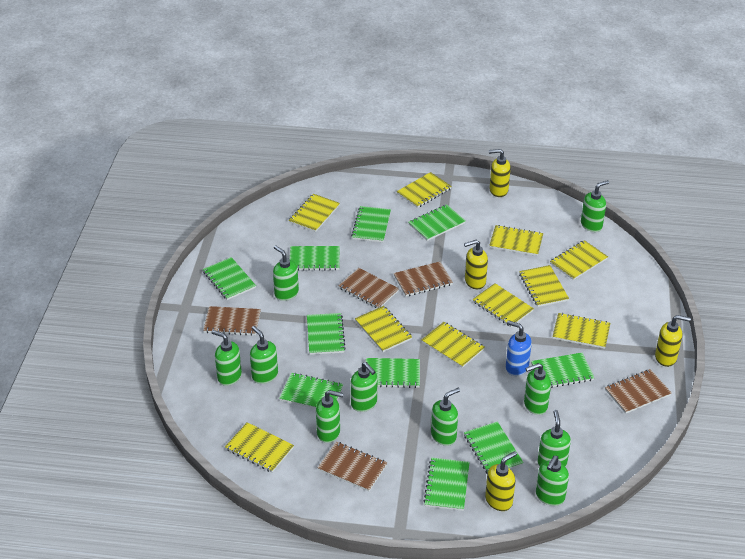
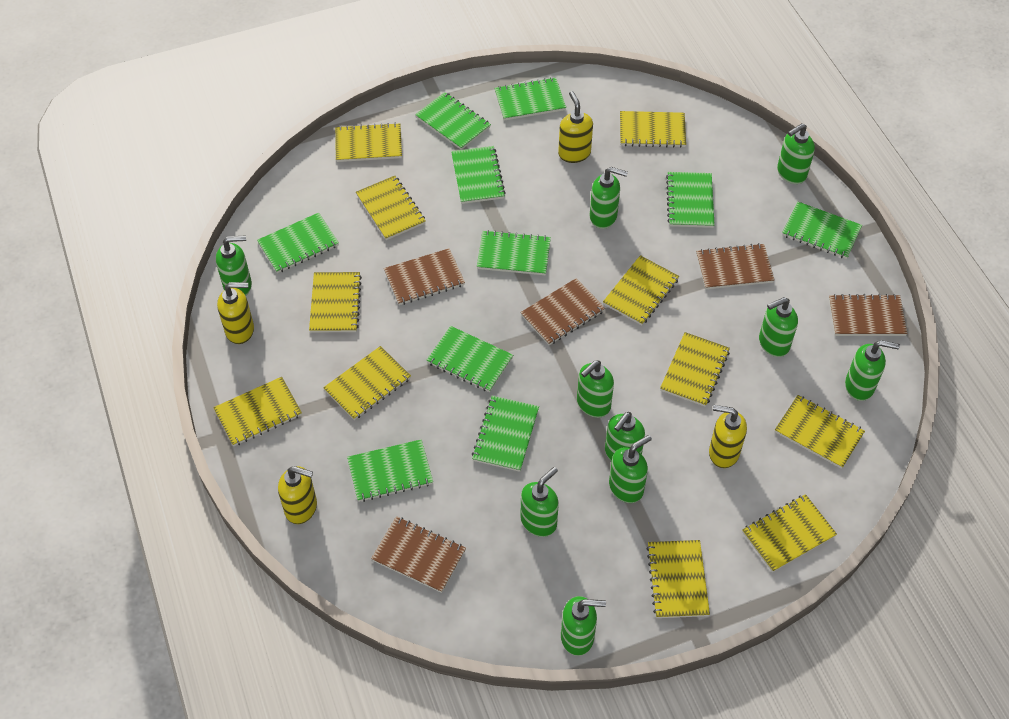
blue soap dispenser: [506,320,532,376] = 1 -> none = 0
yellow notebook: [225,422,294,472] [289,194,340,232] [355,306,412,352] [397,172,452,208] [422,322,485,368] [473,283,534,327] [489,225,543,256] [519,265,569,307] [550,240,608,280] [553,313,610,349] = 10 -> [213,377,302,446] [309,272,362,333] [323,346,411,420] [335,123,402,162] [356,176,425,240] [603,255,679,325] [620,111,686,148] [646,540,710,618] [660,332,730,407] [742,494,837,572] [775,395,865,469] = 11

